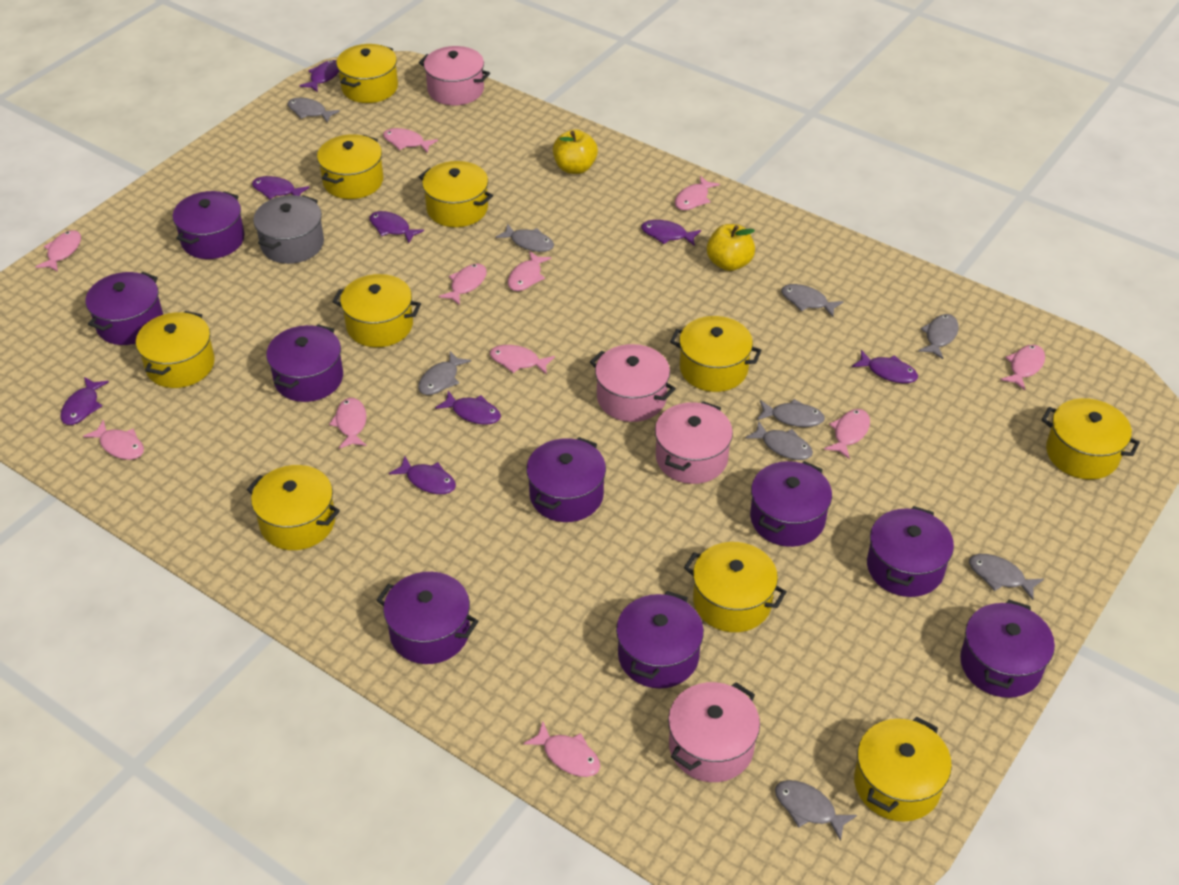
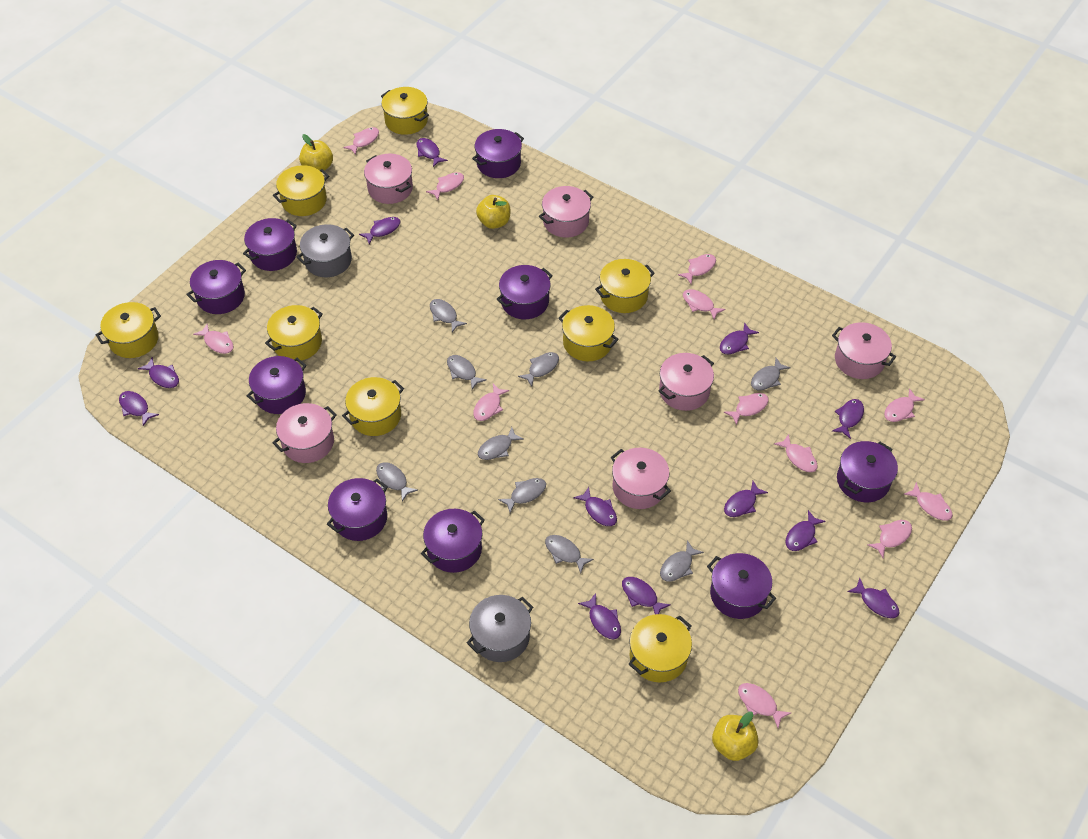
grey pot: [253,195,324,264] = 1 -> [296,224,354,277] [467,595,533,662] = 2
pink fish: [36,230,81,272] [83,420,144,460] [329,398,366,449] [383,128,438,153] [439,263,487,305] [490,345,555,375] [508,251,551,291] [523,721,600,777] [675,176,720,210] [824,409,870,459] [1000,345,1045,390] = 11 -> [193,324,233,354] [343,127,379,155] [426,172,464,200] [473,384,510,421] [678,254,716,284] [683,289,726,320] [724,393,769,425] [738,683,791,728] [774,434,818,472] [867,520,912,559] [884,388,925,422] [904,482,953,521] = 12
pink pot: [419,46,490,105] [590,344,676,422] [655,401,733,484] [668,682,760,782] = 4 -> [272,403,337,463] [364,154,413,204] [539,186,593,238] [611,448,671,509] [659,353,714,411] [832,322,896,379] = 6
purple fish: [60,377,109,425] [252,176,310,199] [299,60,339,92] [370,211,424,243] [389,456,456,494] [435,391,501,425] [641,220,701,246] [852,350,918,383] = 8 -> [119,391,159,426] [138,357,179,388] [359,217,401,244] [417,138,448,167] [573,487,617,526] [578,593,621,639] [622,577,671,614] [720,322,759,354] [724,481,768,517] [786,510,826,551] [832,399,864,439] [847,578,899,618] = 12
yellow apple: [553,129,598,174] [707,224,755,271] = 2 -> [299,134,333,171] [476,195,510,229] [712,711,759,761] = 3
yellow pot: [136,311,215,388] [247,465,340,550] [317,134,383,199] [333,274,421,347] [336,44,398,103] [419,161,493,227] [670,316,762,392] [684,542,787,632] [854,716,952,822] [1042,398,1140,480] = 10 -> [96,302,161,358] [265,305,323,361] [273,165,329,216] [342,377,404,436] [381,87,429,135] [558,305,619,361] [595,259,655,313] [629,614,692,682] = 8

